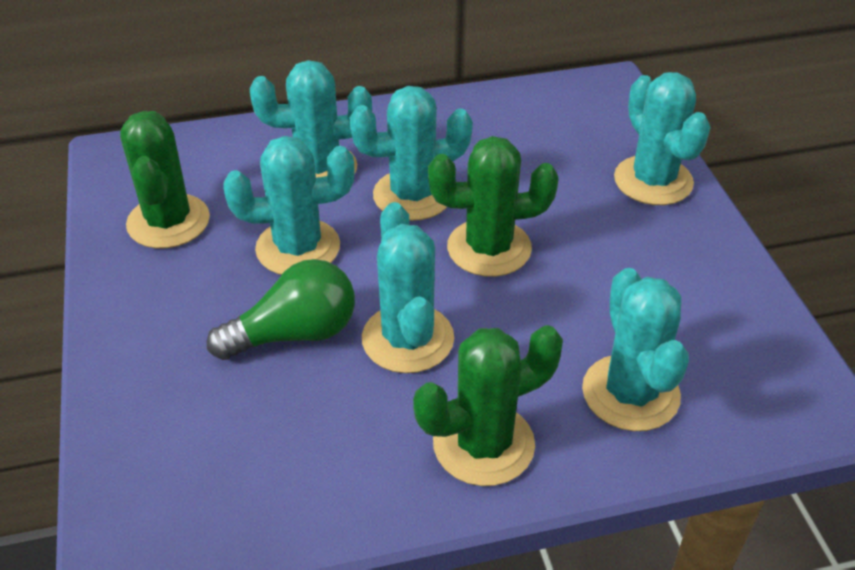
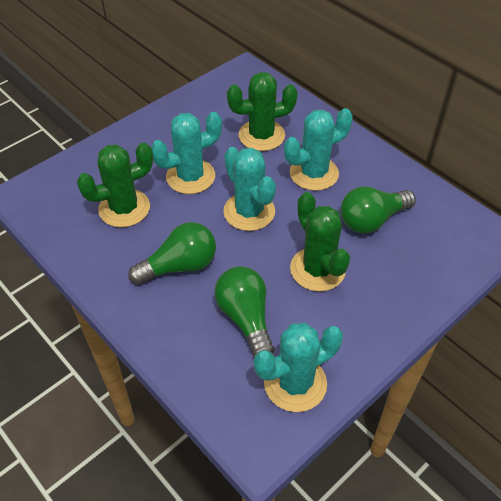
green light bulb: [207,259,355,360] = 1 -> [128,222,216,285] [215,266,274,357] [341,186,416,233] = 3
turquoise cactus: [223,136,354,275] [250,60,372,178] [350,86,473,221] [362,202,454,373] [582,268,689,431] [614,72,711,205] = 6 -> [151,112,222,194] [223,147,276,231] [254,323,343,412] [284,108,353,191] = 4

